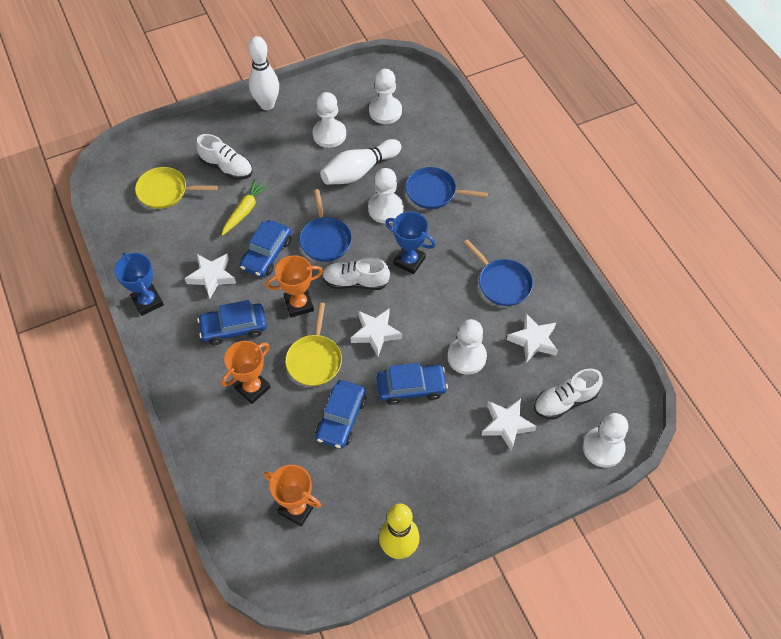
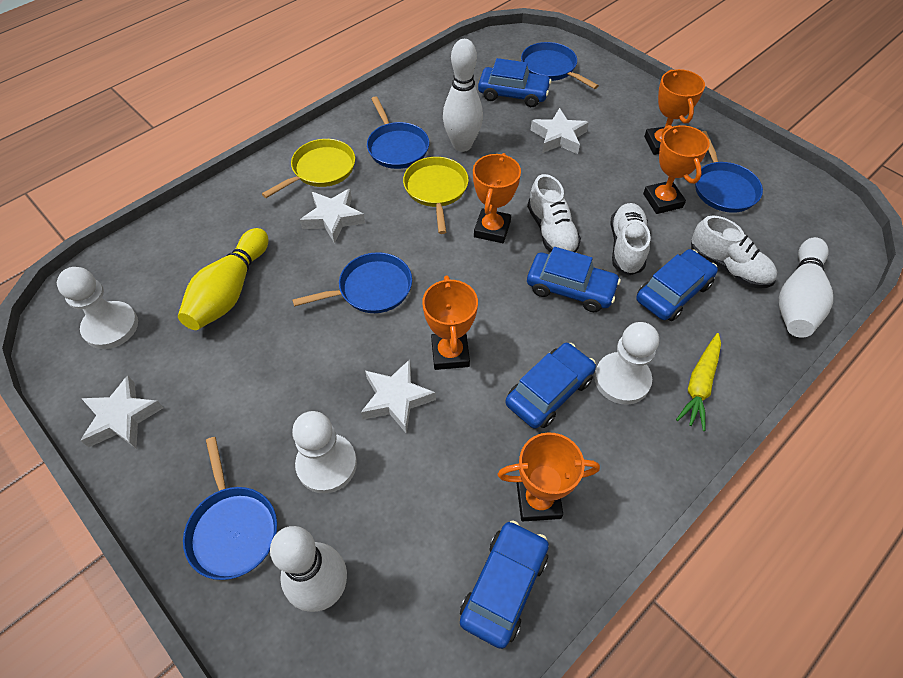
blue car: [197,300,267,345] [240,220,291,277] [316,380,366,449] [377,363,448,405] = 4 -> [460,520,549,649] [478,58,551,107] [505,343,596,429] [527,247,621,312] [636,249,718,321] = 5
blue pan: [299,189,352,262] [406,167,488,209] [463,239,533,306] = 3 -> [183,437,277,580] [292,252,412,313] [367,96,429,169] [521,42,599,89] [695,131,763,213] = 5
blue trophy: [114,252,164,316] [385,211,436,274] = 2 -> none = 0
orange trophy: [222,341,271,404] [264,465,321,526] [266,255,323,317] = 3 -> [422,276,478,370] [473,153,521,243] [497,432,600,521] [643,125,710,214] [644,69,705,155] = 5
white bowling pin: [248,36,279,110] [320,139,401,185] = 2 -> [270,526,347,612] [443,39,483,152] [779,237,833,338] = 3
white pawn: [312,92,346,148] [368,168,404,223] [369,69,402,124] [447,319,487,374] [583,413,628,468] = 5 -> [57,267,138,349] [292,411,357,493] [594,322,659,405] = 3

